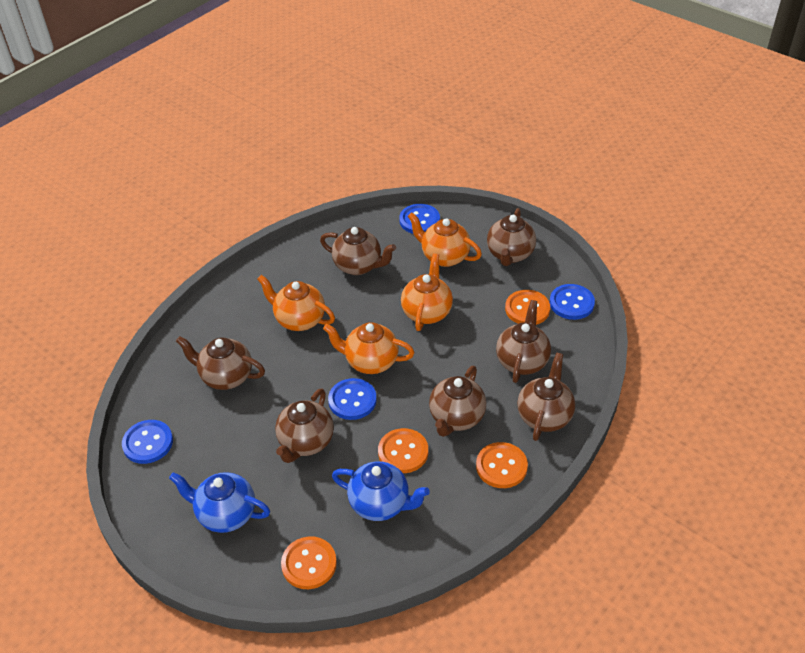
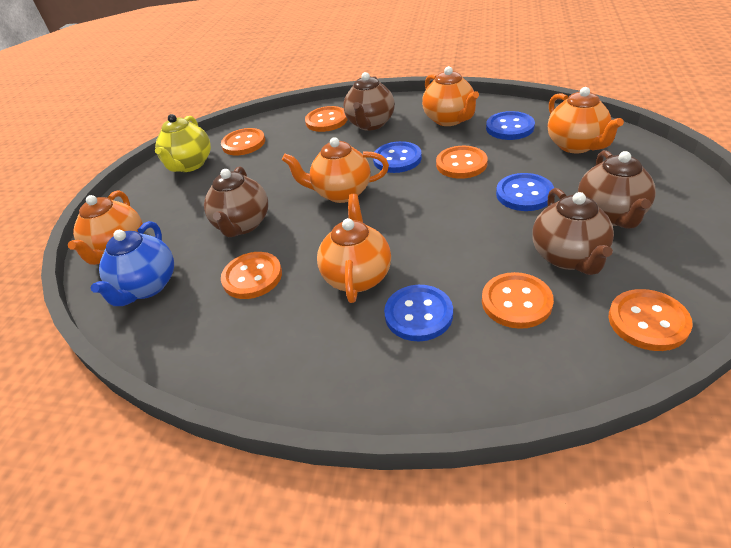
blue teapot: [169,472,270,533] [332,461,430,521] = 2 -> [91,221,174,306] = 1
brown teapot: [176,336,265,390] [275,389,334,463] [320,227,396,275] [429,366,486,437] [487,208,536,266] [496,300,551,383] [517,352,575,441] = 7 -> [204,166,268,237] [343,72,395,131] [532,188,614,275] [578,150,656,229] = 4
orange button: [281,536,337,589] [378,428,428,473] [476,442,528,488] [505,290,550,325] = 4 -> [221,128,265,155] [221,252,282,299] [305,106,348,132] [436,146,488,179] [482,272,554,329] [609,289,693,351] = 6
orange teapot: [257,275,335,331] [323,322,414,374] [401,253,453,331] [408,212,482,267] = 4 -> [68,190,143,265] [282,137,389,203] [317,194,391,303] [422,66,479,126] [548,87,624,153] = 5
yellow teapot: none = 0 -> [155,114,211,172] = 1

